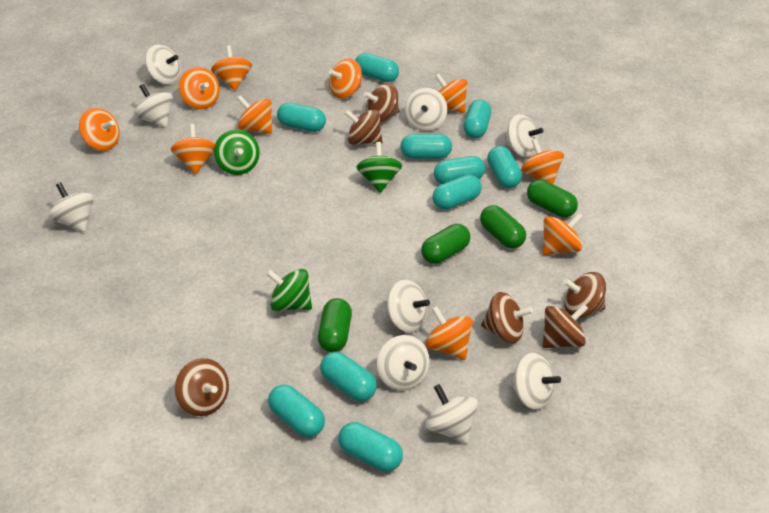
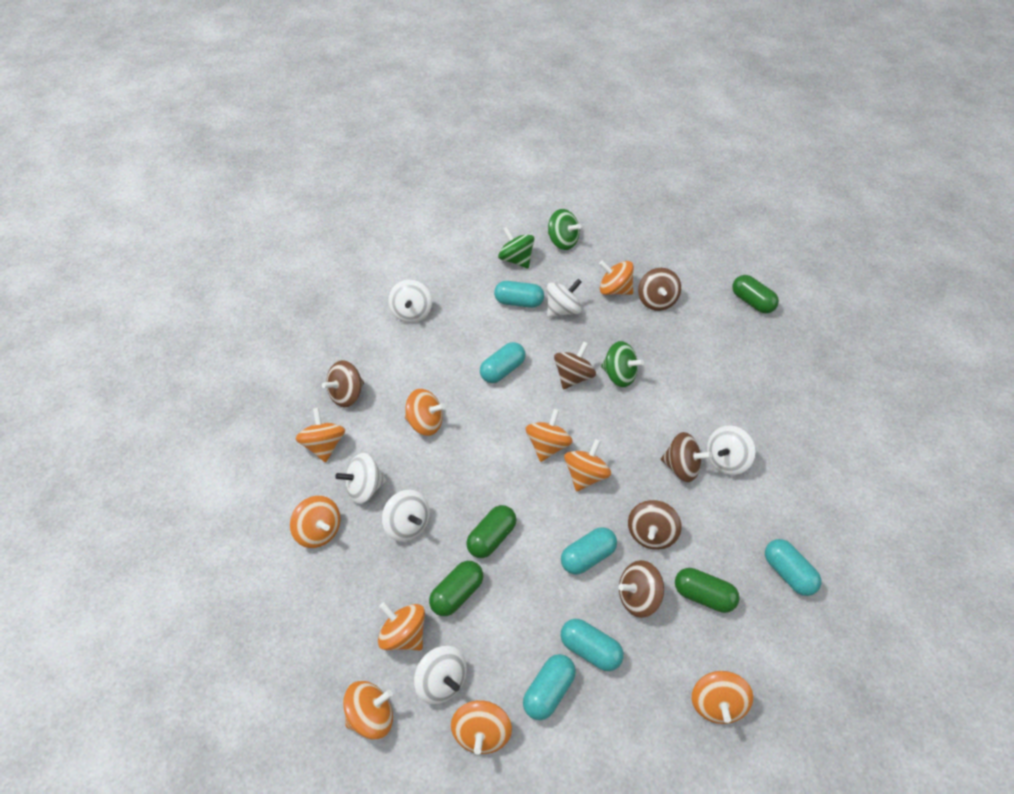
turquoise capsule: [268,385,325,437] [277,103,326,132] [320,352,377,401] [338,422,403,472] [356,53,399,82] [400,134,452,159] [432,174,482,210] [434,156,485,184] [464,100,491,138] [487,146,522,188] = 10 -> [480,342,526,383] [494,281,544,308] [523,654,576,720] [561,527,617,575] [561,619,624,671] [765,539,821,596] = 6
white spinning top: [48,182,94,232] [134,84,173,128] [145,45,181,84] [377,335,430,391] [386,280,430,332] [405,88,447,131] [425,384,478,444] [504,114,543,157] [509,353,561,410] = 9 -> [335,453,386,504] [382,490,430,542] [388,280,432,323] [414,646,467,704] [547,279,582,317] [707,425,755,475] = 6

